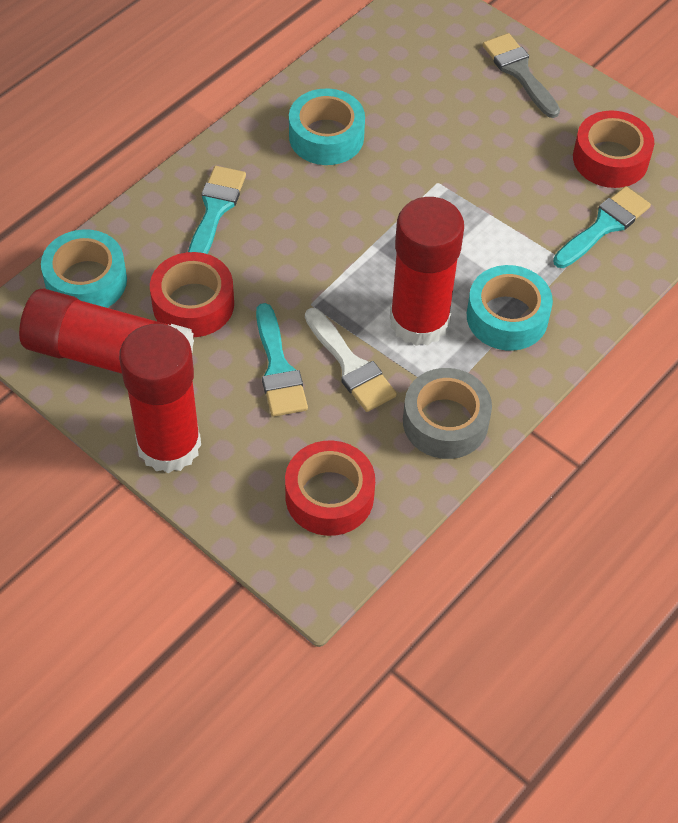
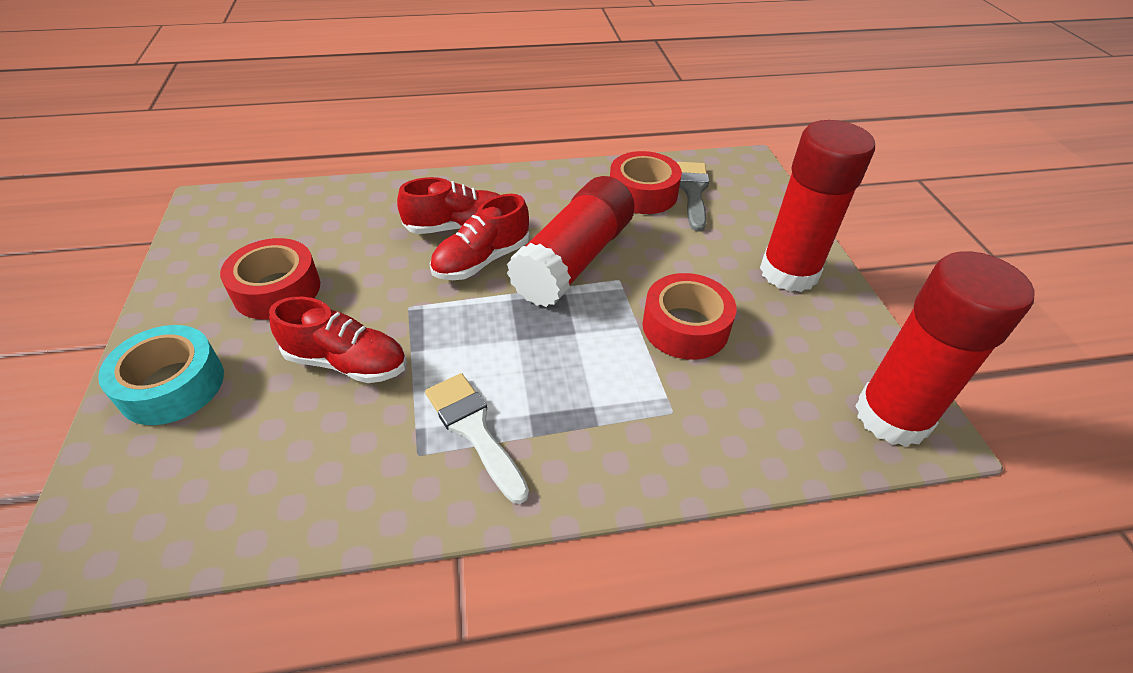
grey tape: [403,368,492,459] = 1 -> none = 0
red shoe: none = 0 -> [269,297,407,383] [397,177,500,234] [430,194,530,280] = 3
turquoise brush: [188,166,246,254] [256,303,308,417] [553,186,651,268] = 3 -> none = 0
turquoise tape: [41,229,127,308] [289,89,365,165] [467,265,553,351] = 3 -> [98,325,224,425] = 1

